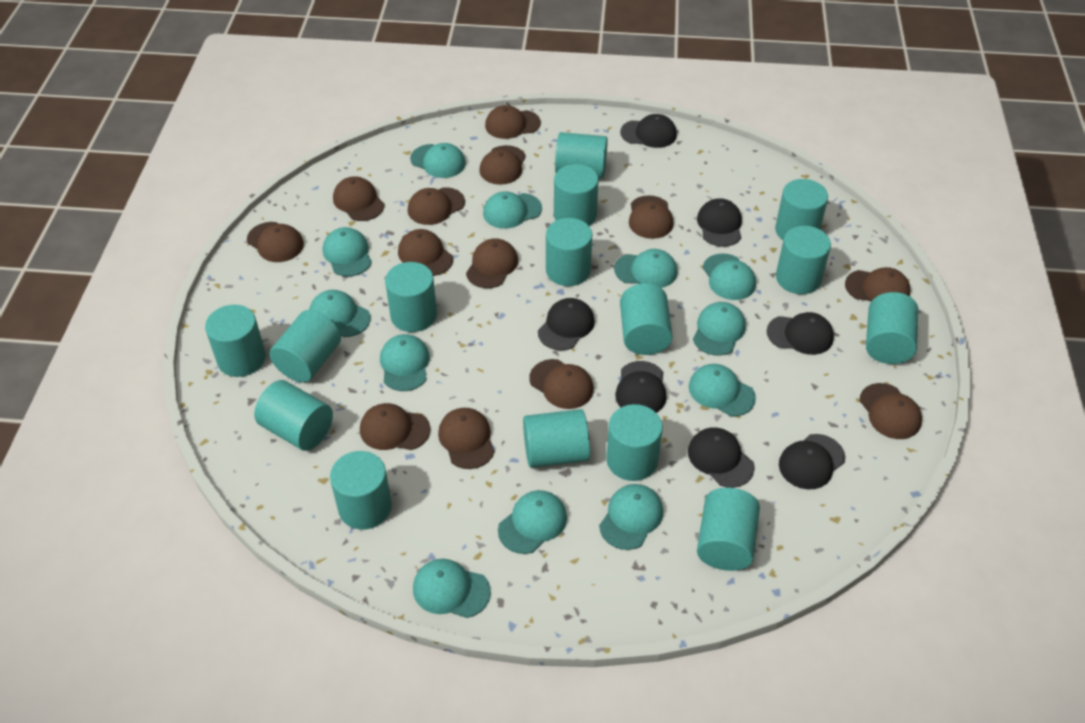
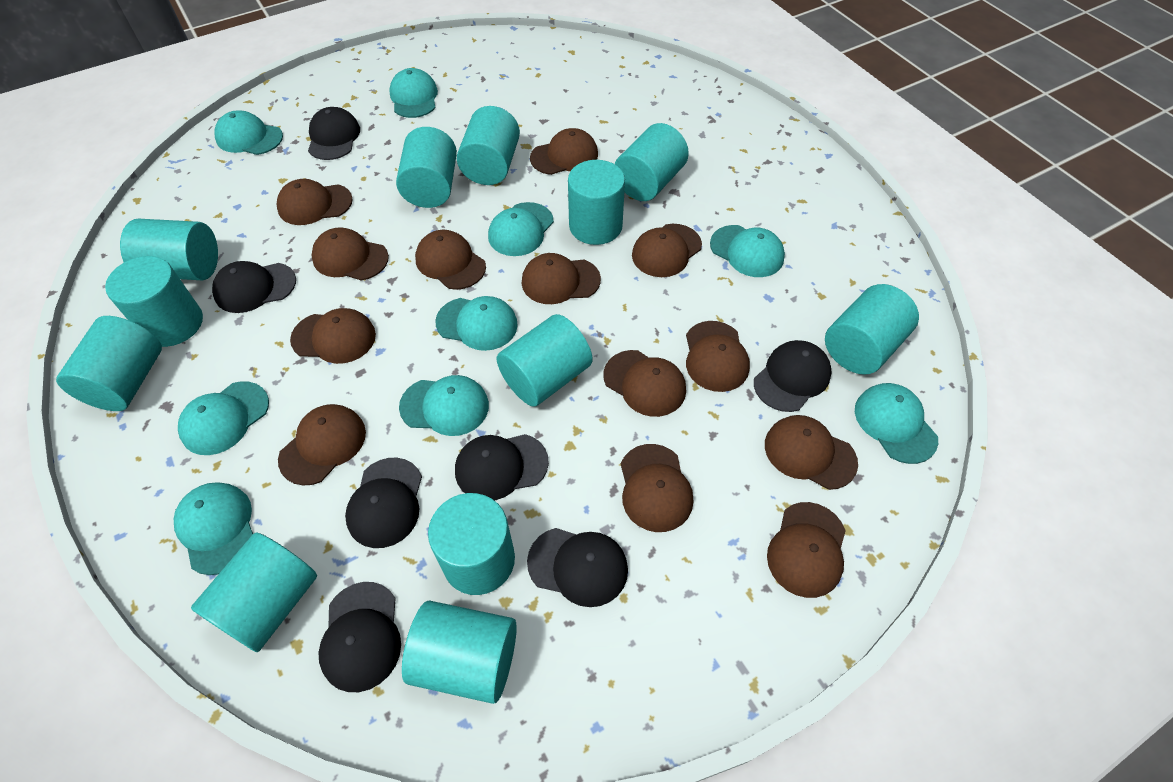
turquoise cap: [309,290,371,337] [323,227,372,277] [380,334,430,391] [410,143,466,178] [413,559,491,618] [483,191,542,229] [498,490,567,554] [599,484,663,550] [614,249,678,288] [689,364,756,416] [693,302,746,356] [703,253,756,300] = 12 -> [174,482,253,575] [178,381,269,455] [215,111,283,155] [389,68,438,118] [399,375,489,436] [435,296,518,351] [488,202,554,256] [710,225,785,277] [855,383,938,464] = 9
turquoise cylinder: [205,305,266,377] [254,380,333,451] [270,310,341,382] [330,451,392,530] [385,262,437,332] [523,409,590,468] [546,218,592,286] [554,164,599,226] [555,132,608,179] [606,404,663,481] [620,283,672,355] [697,488,760,571] [775,179,828,240] [776,226,831,294] [866,292,918,364] = 15 -> [56,316,162,411] [105,256,203,347] [120,219,218,281] [191,533,317,652] [396,127,457,208] [402,600,517,704] [428,493,515,595] [457,106,520,185] [497,314,592,407] [568,160,625,245] [615,123,689,201] [825,284,919,375] = 12

